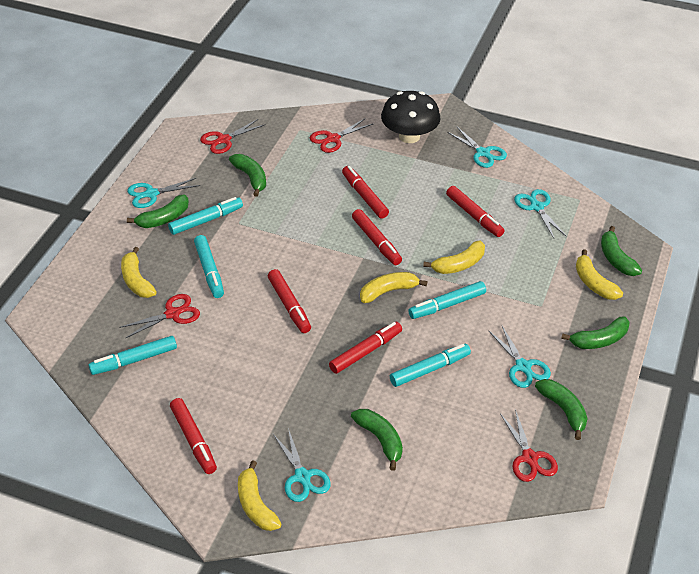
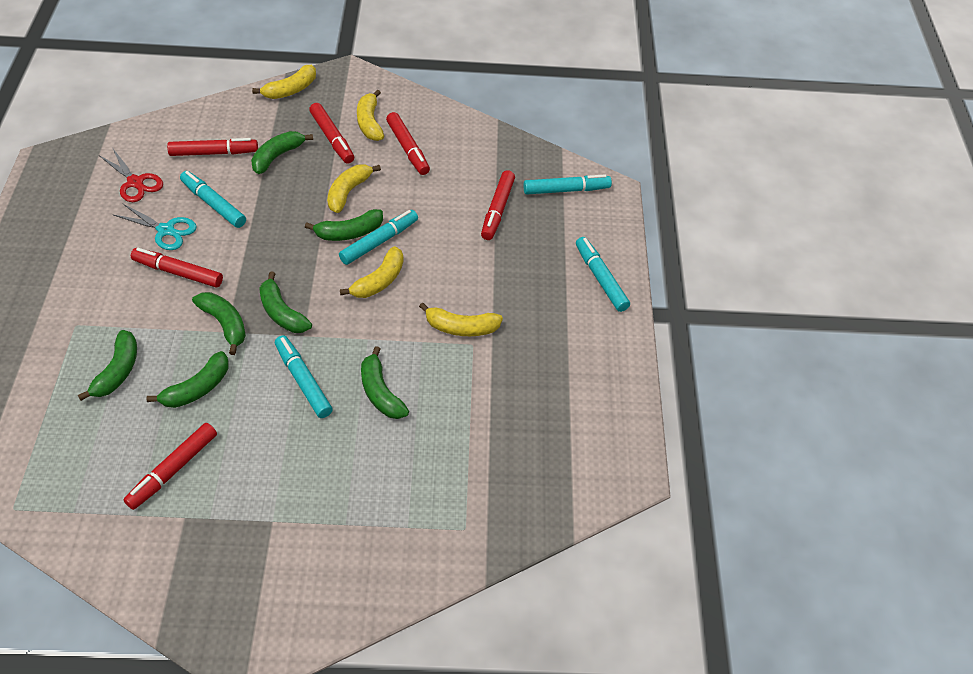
black mushroom: [381,91,440,143] = 1 -> none = 0
green banana: [127,194,189,228] [229,154,266,197] [351,409,403,471] [535,379,588,440] [561,316,630,349] [601,226,642,276] = 6 -> [78,330,137,401] [146,351,229,408] [192,292,246,355] [251,131,313,174] [259,272,312,333] [305,209,383,241] [361,346,409,419] = 7
red scissors: [119,294,200,338] [200,119,266,154] [310,118,373,153] [500,409,558,482] = 4 -> [99,149,163,202] = 1
turquoise scissors: [127,178,200,208] [273,428,331,502] [447,126,507,168] [488,326,551,388] [514,189,567,238] = 5 -> [112,203,197,250] = 1

